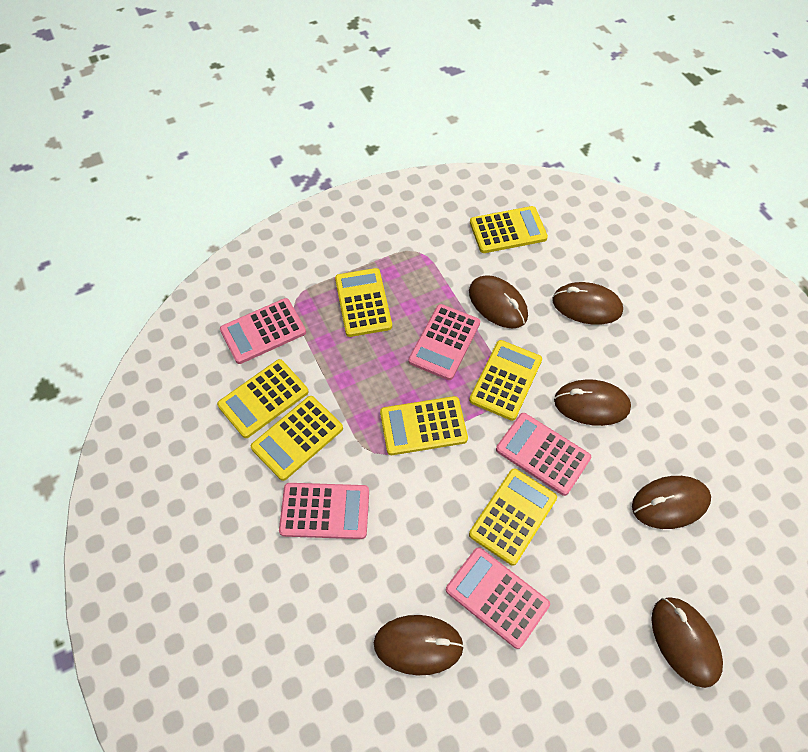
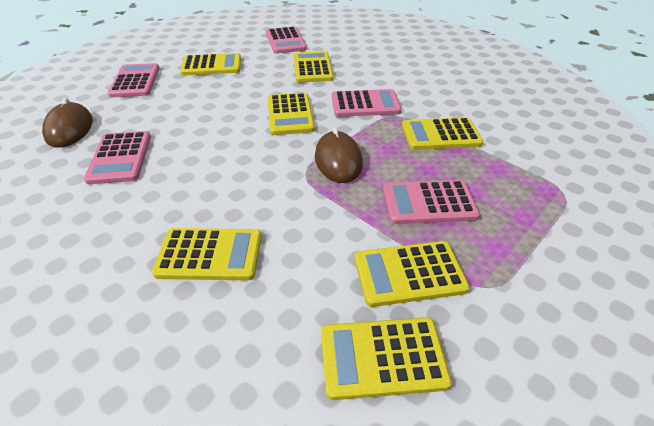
brown mouse: [374,615,464,675] [469,275,528,329] [552,282,623,325] [554,379,631,426] [632,476,711,529] [651,597,723,688] = 6 -> [42,98,93,148] [315,127,363,183] = 2

